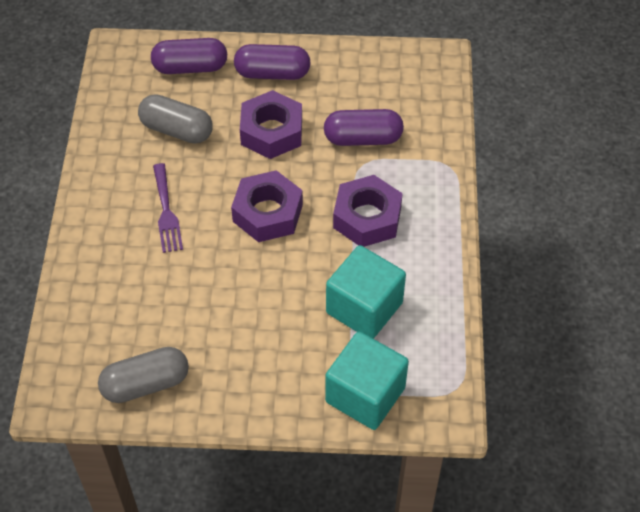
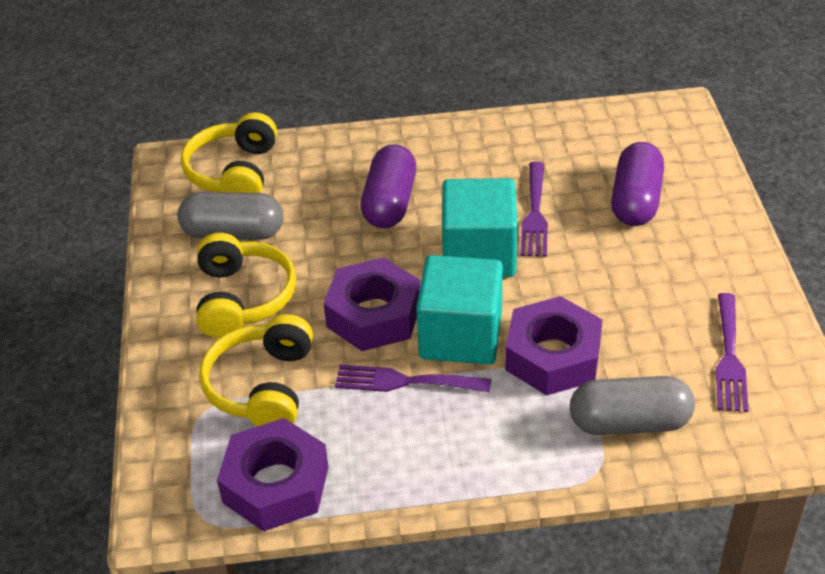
purple capsule: [151,38,227,74] [234,44,311,80] [324,109,404,146] = 3 -> [361,144,416,228] [611,142,664,226] = 2
purple fork: [153,163,183,253] = 1 -> [335,365,491,392] [520,162,548,257] [716,293,748,412] = 3
yellow headphones: none = 0 -> [181,112,277,193] [196,233,296,338] [199,314,313,426] = 3

